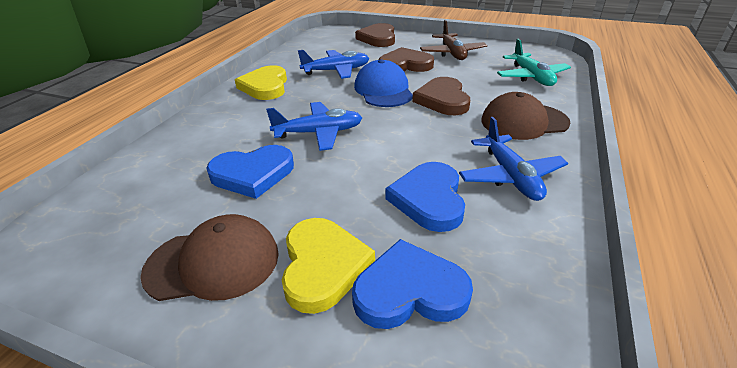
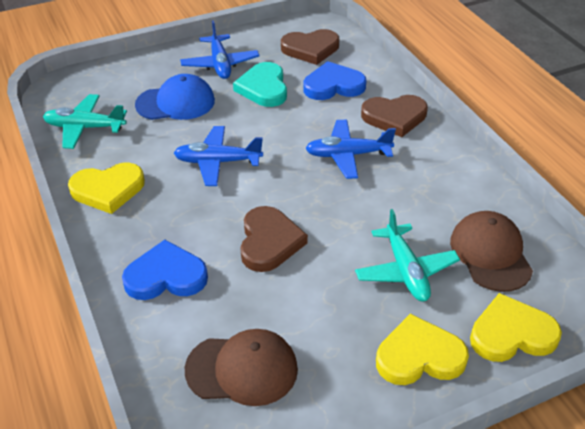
blue heart: [206,145,294,199] [352,239,473,329] [385,162,465,232] = 3 -> [122,240,208,300] [303,61,366,100] = 2
brown plane: [420,20,488,60] = 1 -> none = 0
turquoise heart: none = 0 -> [233,62,287,107] = 1
turquoise plane: [497,39,571,86] = 1 -> [43,94,127,149] [355,209,460,301] = 2
yellow heart: [235,65,287,100] [282,218,375,314] = 2 -> [68,163,145,214] [376,314,469,385] [470,293,562,362] = 3

